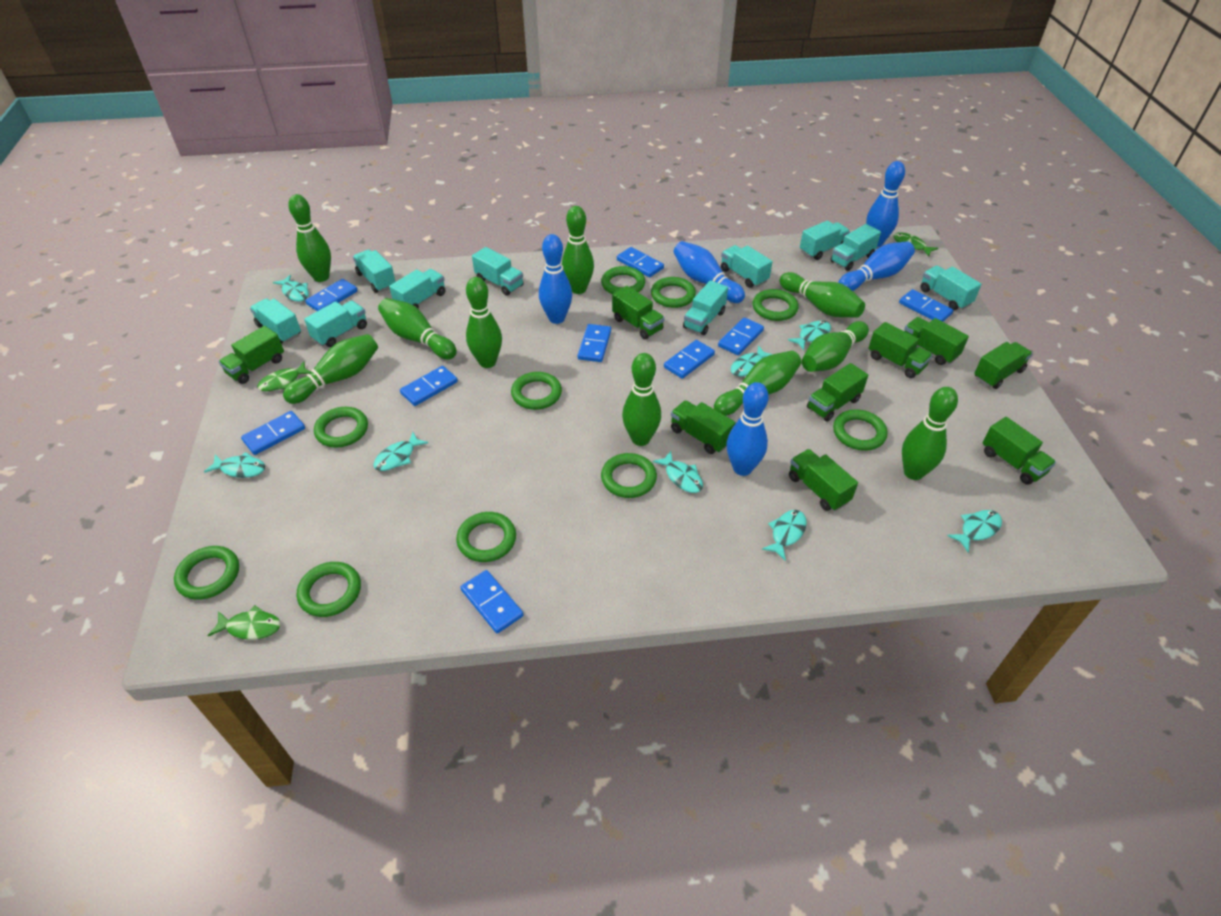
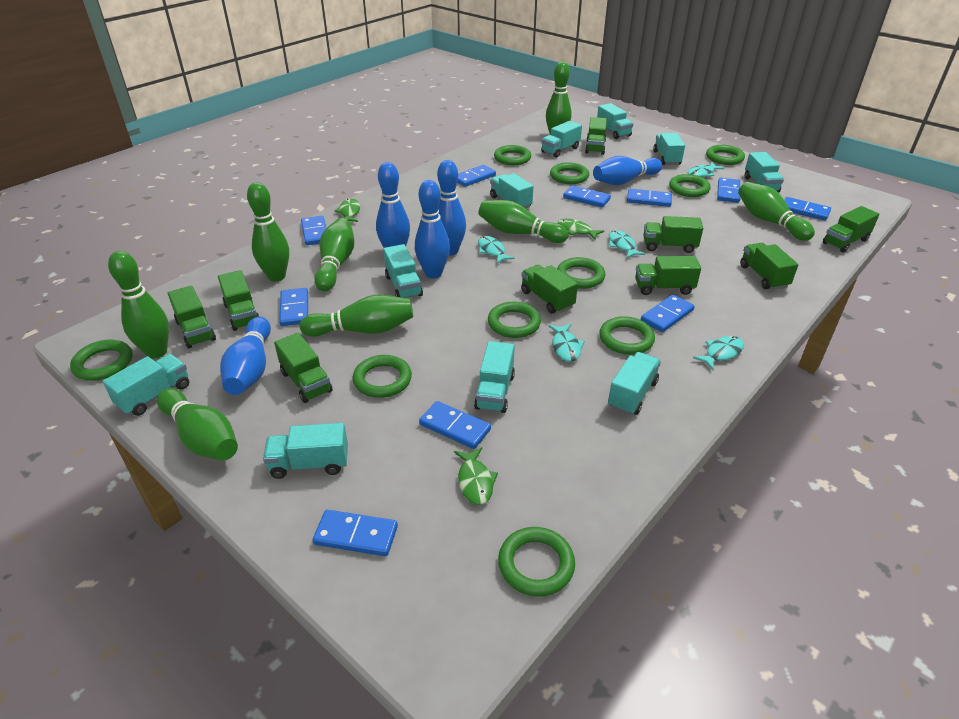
blue domino: [241,411,305,455] [305,279,358,311] [400,366,458,406] [460,570,523,633] [578,324,611,362] [617,247,664,277] [664,340,715,379] [718,317,764,355] [899,289,953,322] = 9 -> [279,288,308,326] [301,216,326,245] [313,510,398,556] [419,401,491,449] [457,165,496,187] [563,185,611,207] [627,189,672,207] [641,295,695,332] [717,178,740,203] [784,197,831,221] = 10
green bowling pin: [283,334,378,404] [288,194,331,282] [378,298,457,359] [466,277,502,368] [562,206,594,294] [622,353,661,446] [714,351,801,416] [779,272,865,318] [802,321,869,372] [902,387,958,480] = 10 -> [108,251,169,359] [157,388,238,460] [247,182,289,281] [300,295,413,337] [315,218,354,292] [479,200,568,243] [546,62,571,135] [738,182,815,241] = 8
turquoise fish: [204,452,265,478] [273,275,309,301] [373,432,428,471] [653,451,703,493] [731,345,773,377] [762,510,807,561] [788,320,831,350] [947,510,1002,553] = 8 -> [478,236,515,264] [548,324,585,362] [609,230,645,258] [688,162,724,177] [693,336,744,370] = 5

